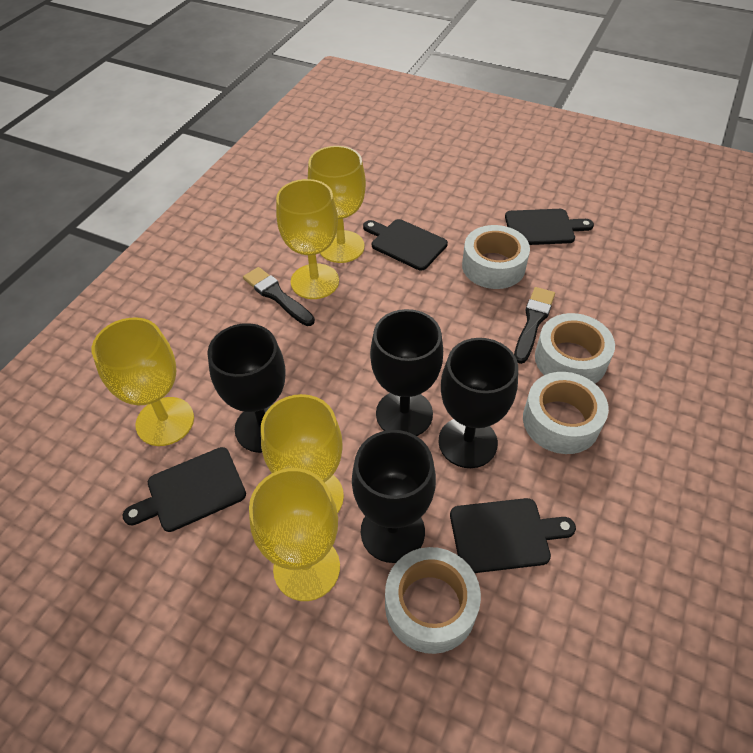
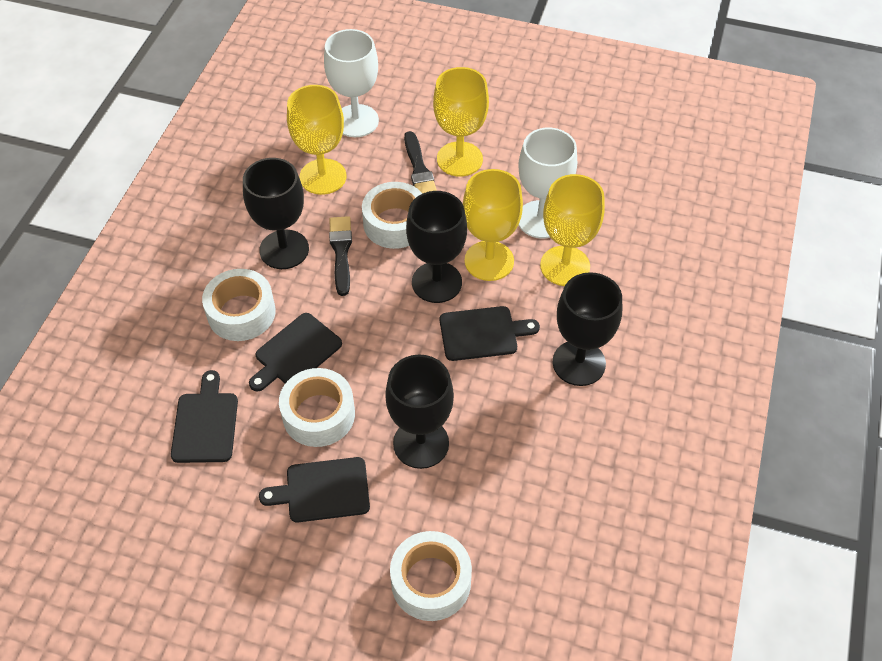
white goblet: none = 0 -> [324,29,379,137] [518,128,577,238] = 2
yellow goblet: [92,317,194,446] [249,468,340,601] [261,394,344,514] [276,179,339,299] [308,146,366,263] = 5 -> [287,85,346,195] [433,67,489,176] [463,169,523,281] [540,174,605,286] = 4

